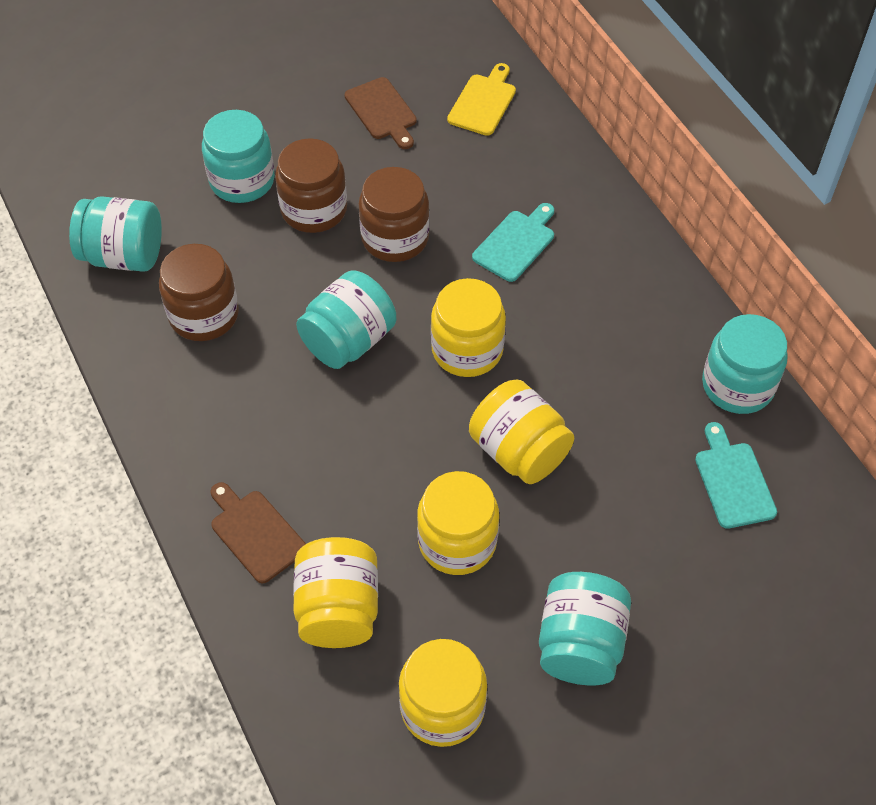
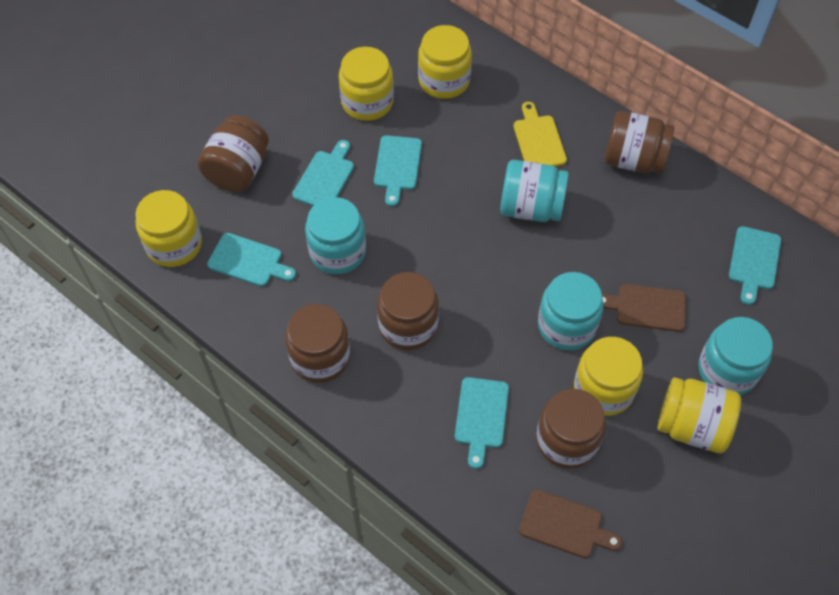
brown jar: [159,244,239,341] [275,138,347,233] [359,167,430,262] = 3 -> [198,115,269,192] [285,304,350,383] [377,272,439,350] [536,389,606,469] [604,111,674,173] = 5
turquoise cutting board: [472,203,554,282] [695,422,777,529] = 2 -> [207,233,296,287] [292,140,354,206] [374,135,422,207] [455,377,509,469] [729,226,781,305] = 5
turquoise jar: [69,196,162,272] [202,110,275,203] [296,270,396,369] [539,572,631,685] [702,314,788,414] = 5 -> [305,197,366,274] [500,160,569,222] [538,272,604,350] [698,317,773,395] = 4

